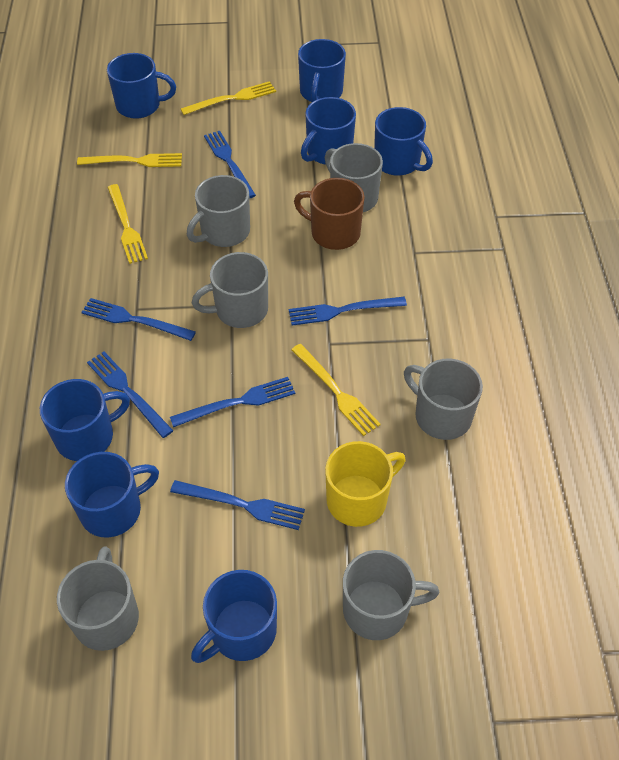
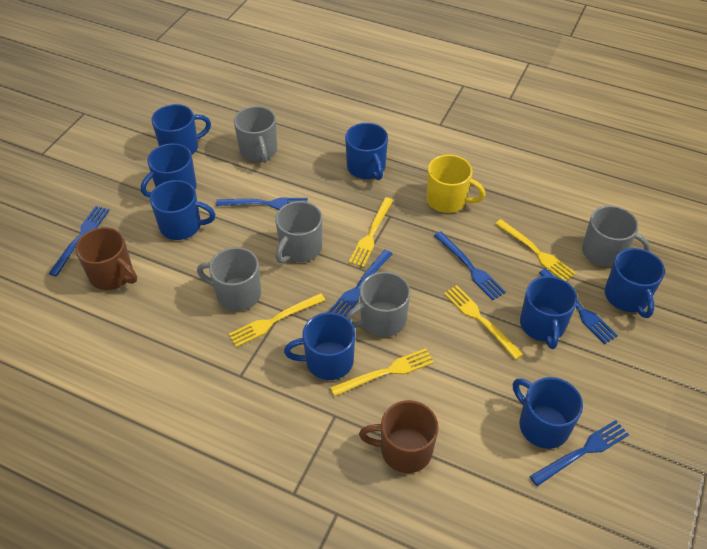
blue mug: [40,379,130,461] [65,452,159,538] [107,53,176,119] [191,570,277,663] [298,39,346,102] [301,97,356,165] [374,107,433,176] = 7 -> [141,143,197,197] [150,180,215,240] [152,104,211,155] [284,312,355,380] [345,123,388,180] [513,377,583,449] [520,276,577,349] [605,248,665,318] = 8
brown mug: [294,178,365,250] = 1 -> [75,227,137,290] [359,400,439,473] = 2
grey mug: [57,546,139,651] [187,175,250,247] [192,252,268,328] [325,143,383,212] [343,550,439,640] [404,358,483,440] = 6 -> [197,247,261,311] [234,106,277,163] [275,201,322,263] [346,272,410,337] [582,206,650,267] = 5
yellow fork: [77,153,182,167] [107,184,148,264] [181,81,276,115] [291,344,381,436] = 4 -> [229,293,325,347] [330,348,434,396] [349,197,393,267] [444,285,523,360] [495,219,576,281] = 5

